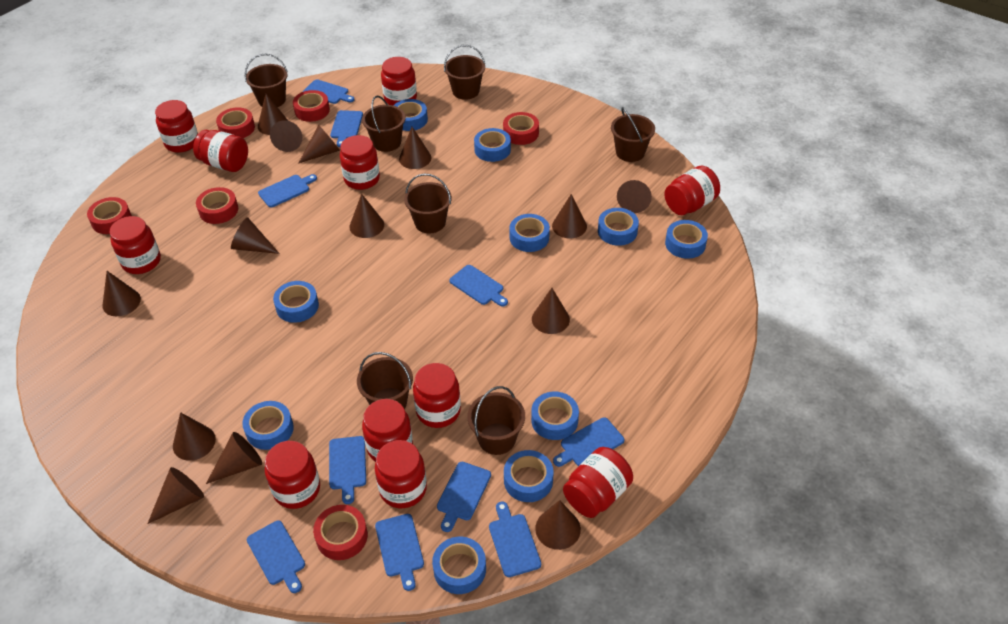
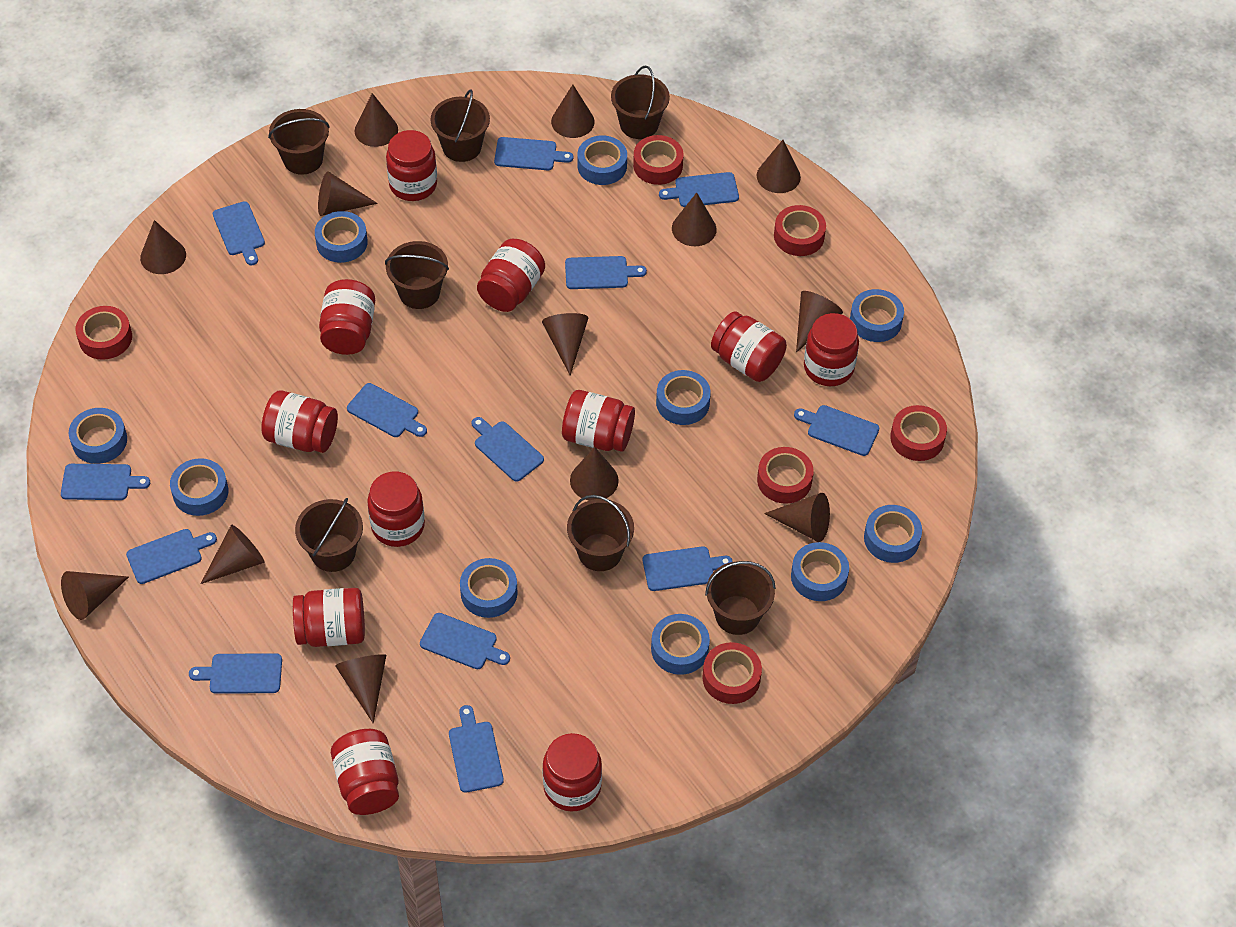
blue cutting board: [247,521,305,593] [258,174,317,207] [303,79,355,104] [329,436,366,504] [330,110,363,147] [375,514,424,591] [437,462,491,532] [449,265,508,307] [489,501,541,577] [553,417,624,467] = 10 -> [61,464,150,500] [126,529,217,584] [189,653,282,694] [213,201,265,265] [347,383,427,437] [420,613,510,669] [449,705,504,793] [472,417,544,482] [494,137,574,170] [565,256,647,289] [643,546,733,591] [659,172,739,207] [794,405,879,456] = 13
brown cone: [103,271,141,316] [147,467,204,524] [173,412,216,461] [206,432,262,484] [231,217,280,254] [258,94,288,135] [270,120,303,152] [298,125,340,164] [349,194,384,238] [399,127,432,169] [532,288,570,334] [535,500,581,550] [552,194,587,238] [617,180,652,213] = 14 -> [61,571,129,620] [140,220,186,274] [201,525,265,584] [318,171,378,216] [335,654,386,723] [355,93,398,147] [542,313,588,376] [551,85,595,138] [570,447,619,501] [672,192,717,246] [757,140,801,193] [764,493,830,542] [796,291,843,352] = 13

